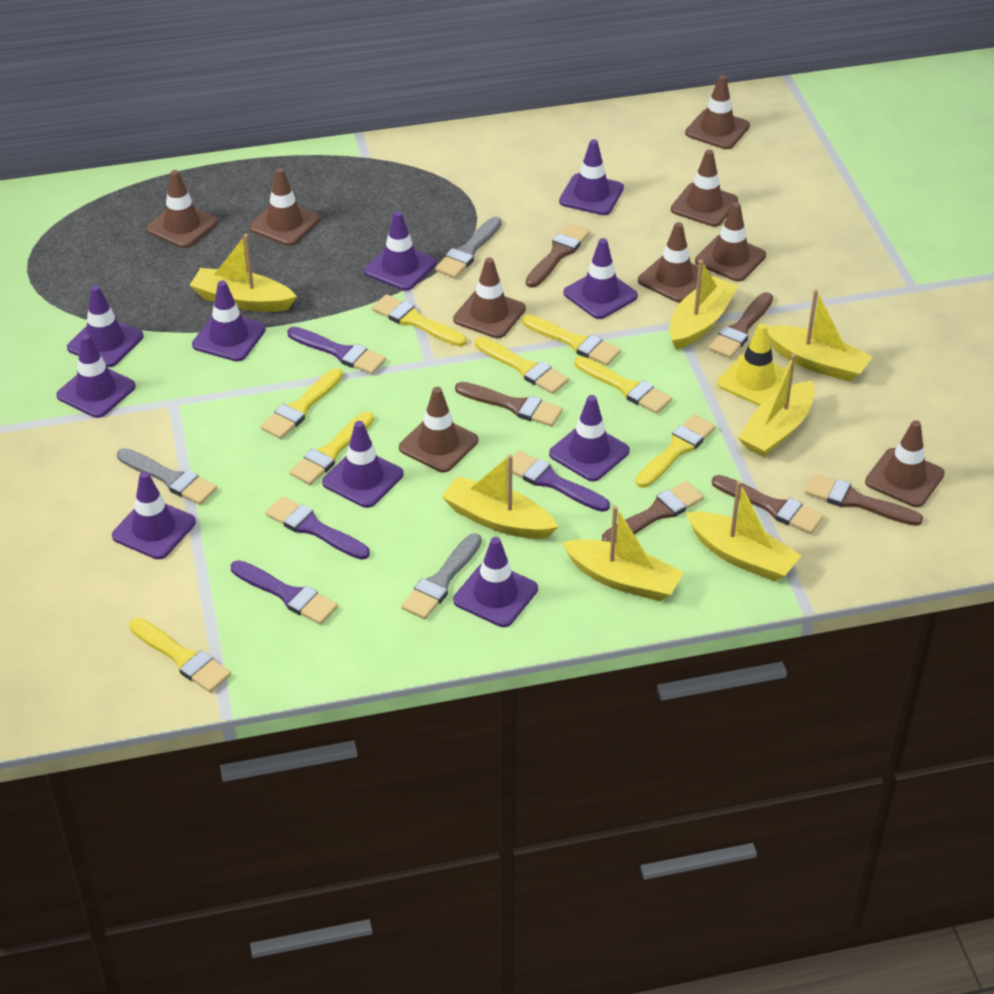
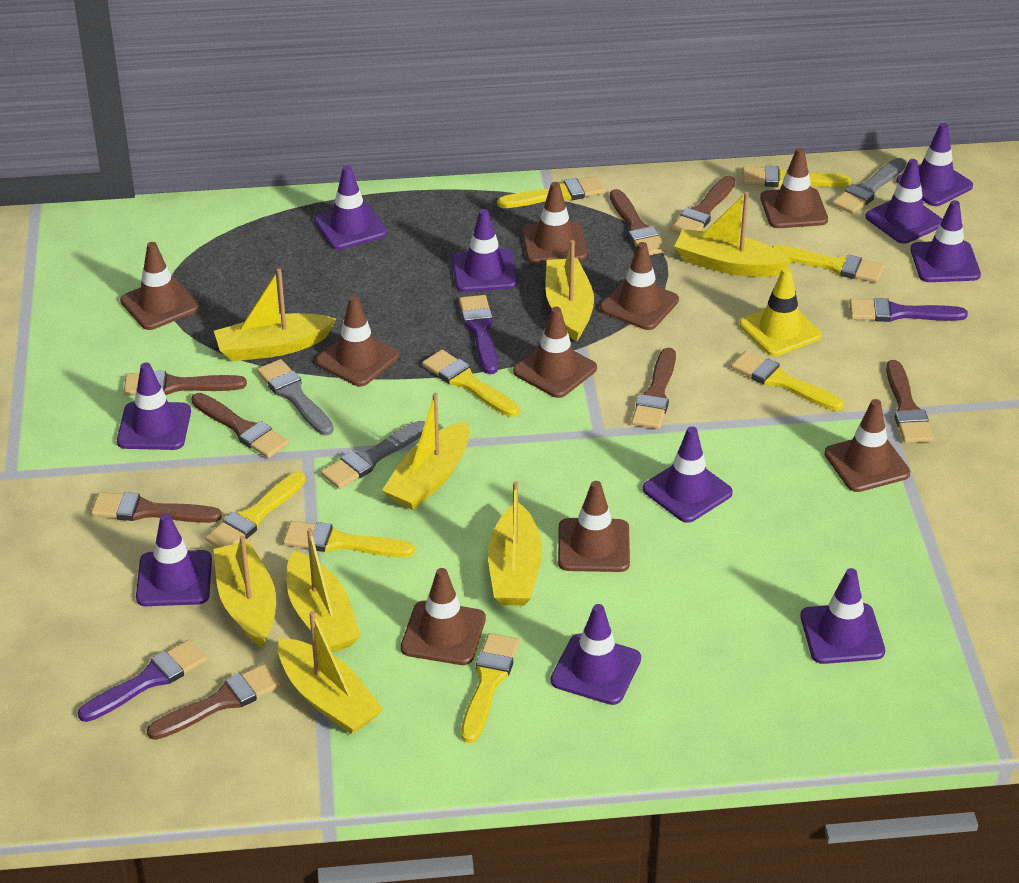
brown brush: [455,382,563,426] [526,223,590,288] [602,481,704,543] [708,292,773,358] [712,475,824,534] [805,474,923,526] = 6 -> [91,492,222,523] [124,371,247,395] [147,663,281,740] [191,393,289,458] [610,189,667,255] [631,348,676,429] [671,176,735,234] [886,360,933,443] = 8
purple brush: [231,560,338,625] [265,496,370,560] [287,327,386,374] [507,451,610,512] = 4 -> [78,640,207,722] [459,295,498,374] [849,298,968,322] = 3
yellow boat: [189,234,297,312] [442,454,558,539] [562,506,684,601] [669,260,738,350] [686,481,801,581] [738,354,815,457] [767,289,872,382] = 7 -> [214,268,336,361] [214,535,276,647] [278,611,383,734] [287,528,360,653] [382,393,470,510] [488,481,542,606] [545,240,594,342] [674,192,791,277] = 8

